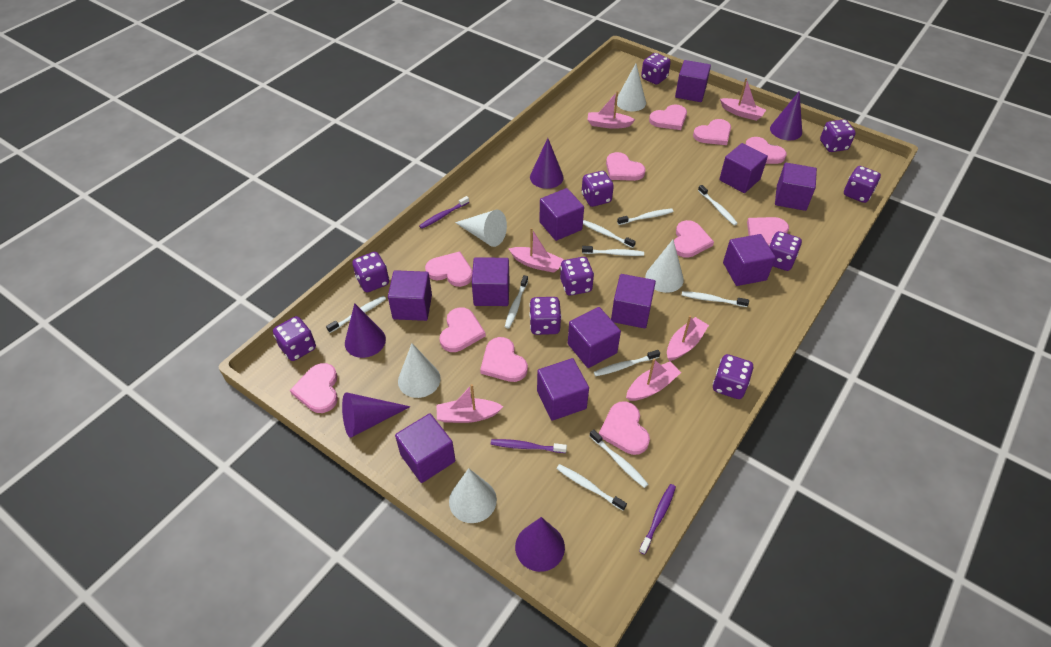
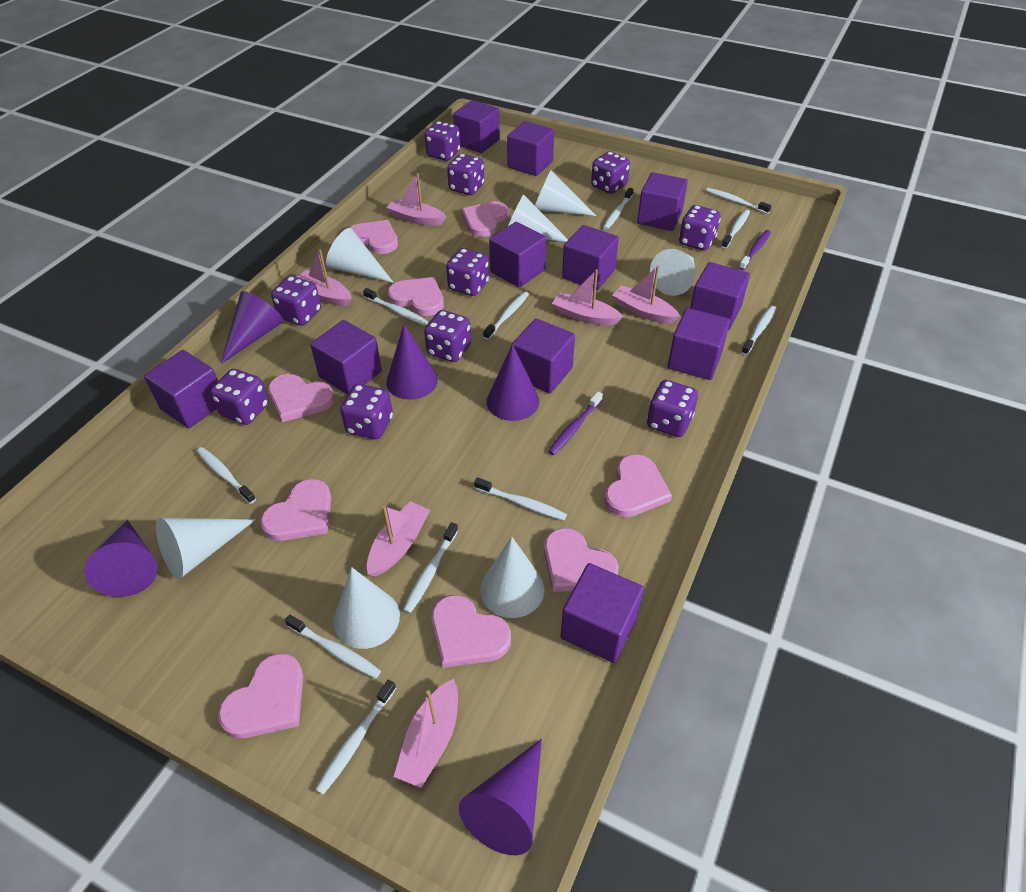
pink heart: [290,363,338,413] [425,251,472,287] [440,308,486,352] [480,337,528,382] [599,401,650,455] [606,152,646,181] [649,105,687,130] [674,220,714,258] [693,119,731,145] [745,137,787,164] [747,217,789,246] = 11 -> [218,653,303,738] [260,479,331,541] [268,374,334,422] [349,220,398,254] [388,277,444,316] [431,595,511,668] [461,201,508,237] [544,528,619,592] [604,454,672,517] = 9
purple toothbrush: [419,196,469,229] [491,439,567,453] [639,484,676,554] = 3 -> [548,392,603,455] [739,230,771,270] = 2
white cone: [398,343,441,398] [449,468,497,523] [455,210,507,247] [617,64,646,111] [645,240,684,293] = 5 -> [156,518,256,579] [326,228,394,283] [334,567,400,649] [480,537,545,618] [508,195,568,242] [535,170,596,216] [650,249,695,296] = 7
white toothbrush: [326,296,386,333] [505,275,528,329] [556,464,627,511] [582,246,644,256] [583,220,636,248] [590,429,648,488] [594,350,660,376] [617,208,673,225] [682,291,749,307] [698,185,738,226] = 10 -> [197,447,256,504] [285,615,381,678] [315,679,396,795] [363,288,428,326] [403,522,458,613] [474,477,567,521] [483,291,529,340] [603,188,634,230] [706,188,772,214] [721,209,750,249] [741,306,776,355] = 11

